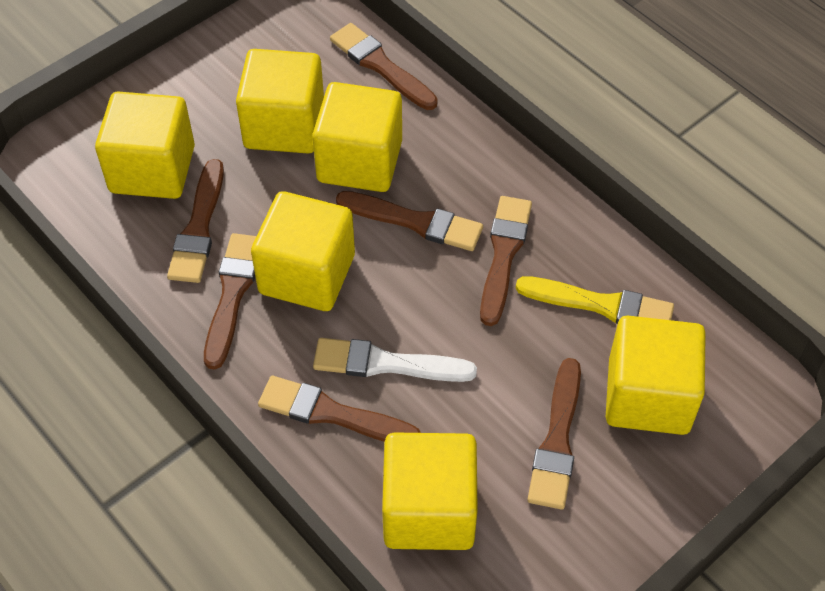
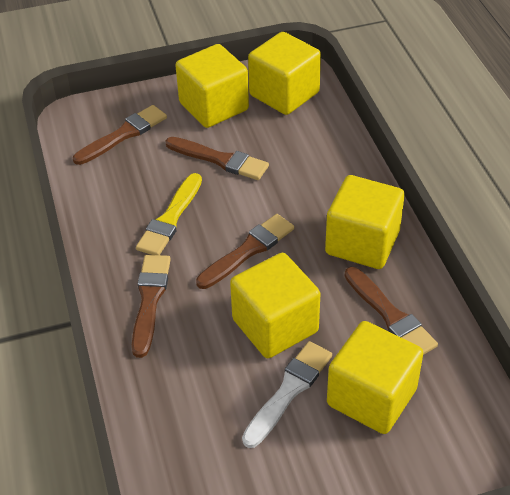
brown brush: [167,159,224,283] [204,233,256,370] [258,376,421,442] [330,23,438,110] [336,191,483,251] [480,196,532,326] [527,358,581,510] = 7 -> [73,105,167,165] [132,255,171,358] [165,137,269,180] [196,214,294,289] [345,267,438,355] = 5
yellow cube: [95,91,195,199] [236,49,324,154] [251,191,355,311] [312,82,402,192] [382,432,478,550] [606,316,706,435] = 6 -> [175,44,249,128] [230,253,321,358] [248,32,321,115] [325,175,405,269] [327,321,423,434] = 5

